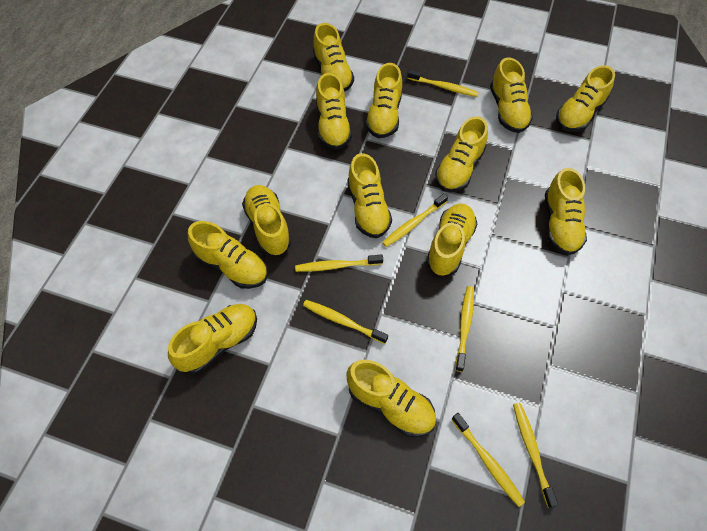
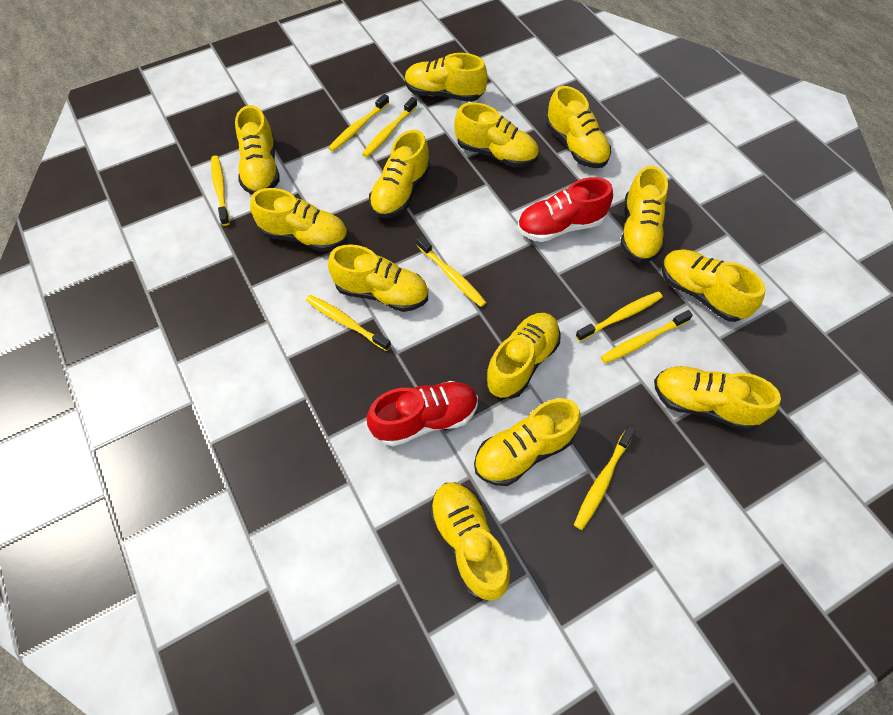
red shoe: none = 0 -> [367,381,478,446] [517,177,613,242] = 2
yellow toothbrush: [295,254,383,272] [303,300,388,344] [382,193,448,247] [407,70,479,97] [451,413,525,507] [455,286,474,372] [513,403,558,508] = 7 -> [211,156,230,226] [306,295,391,351] [328,94,389,152] [362,97,417,158] [416,236,486,307] [574,427,635,530] [575,291,663,342] [601,310,693,363] = 8

